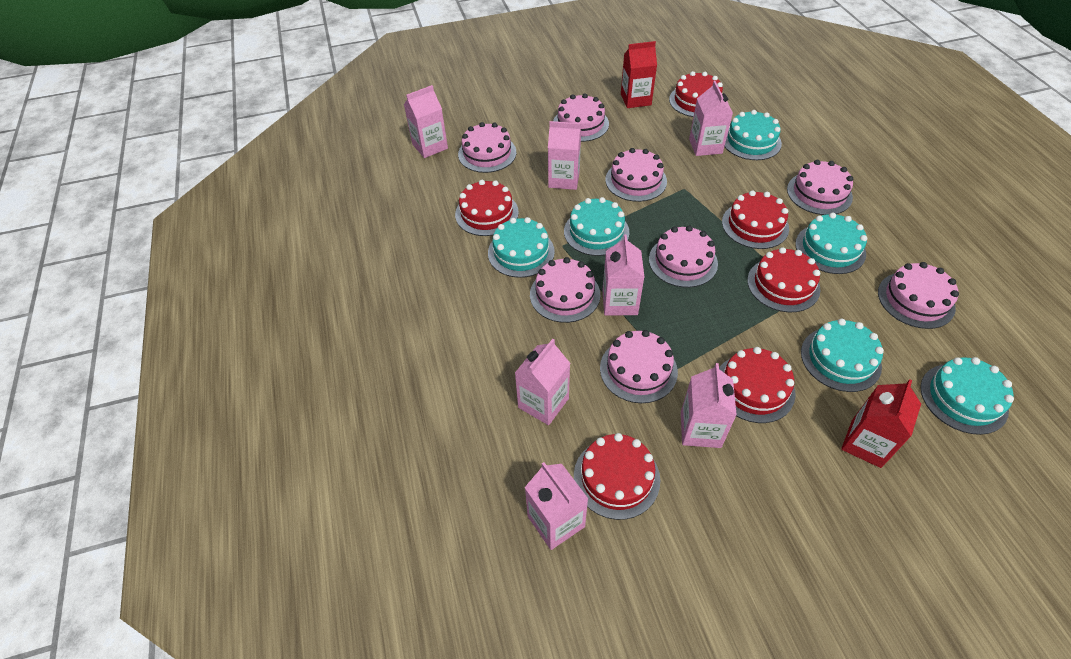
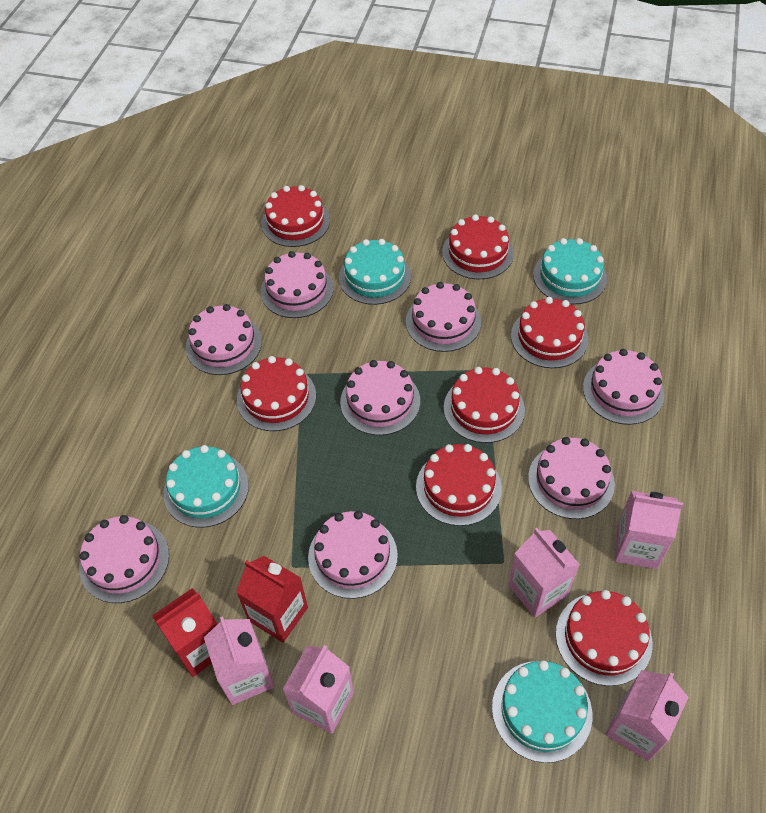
pink carton: [404,85,448,158] [515,339,570,425] [525,462,588,550] [548,121,581,190] [602,235,644,316] [681,363,737,448] [689,81,733,156] = 7 -> [204,616,275,705] [282,645,354,734] [508,528,580,618] [606,670,688,761] [615,491,683,569] = 5
red cake: [455,180,519,236] [574,433,660,520] [669,71,723,117] [719,347,795,423] [722,190,789,249] [747,247,820,312] = 6 -> [237,356,316,431] [261,185,330,247] [416,444,502,526] [442,215,514,279] [444,367,525,443] [511,297,588,368] [556,590,652,686] = 7
turquoise cake: [488,217,555,278] [564,197,629,256] [724,110,782,160] [795,213,868,274] [801,319,884,392] [920,357,1014,435] = 6 -> [163,445,249,528] [339,239,411,305] [492,660,592,763] [533,238,607,304] = 4

